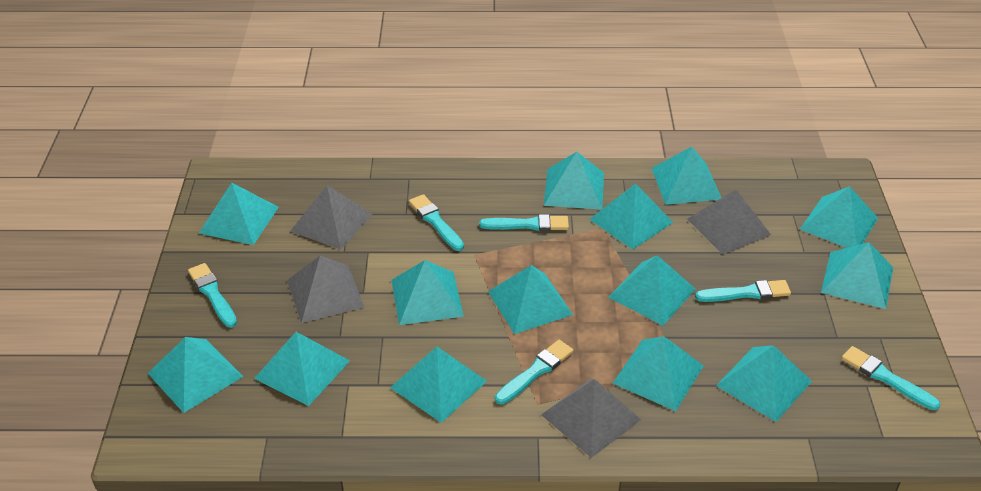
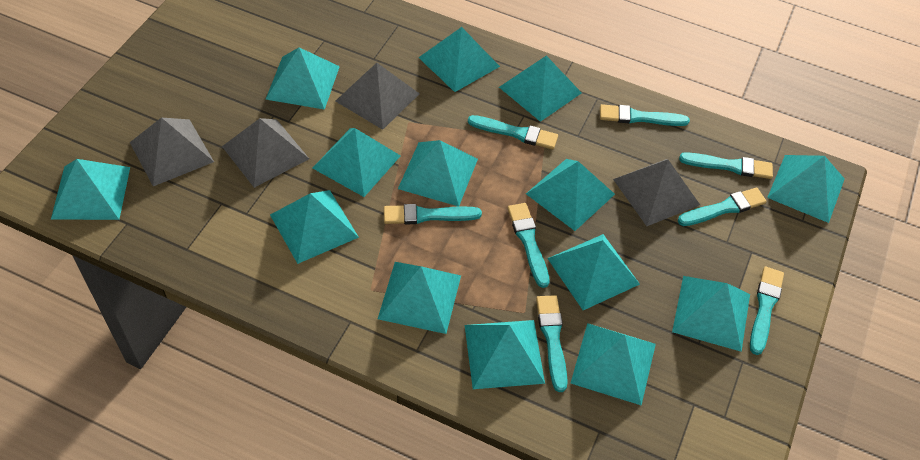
turquoise brush: [188,263,237,328] [409,194,464,251] [479,214,569,231] [495,340,574,405] [695,280,791,302] [842,346,940,410] = 6 -> [384,204,482,224] [468,115,558,150] [507,203,550,288] [536,295,568,392] [600,104,690,126] [678,187,767,226] [679,152,773,179] [750,267,784,355] = 8

